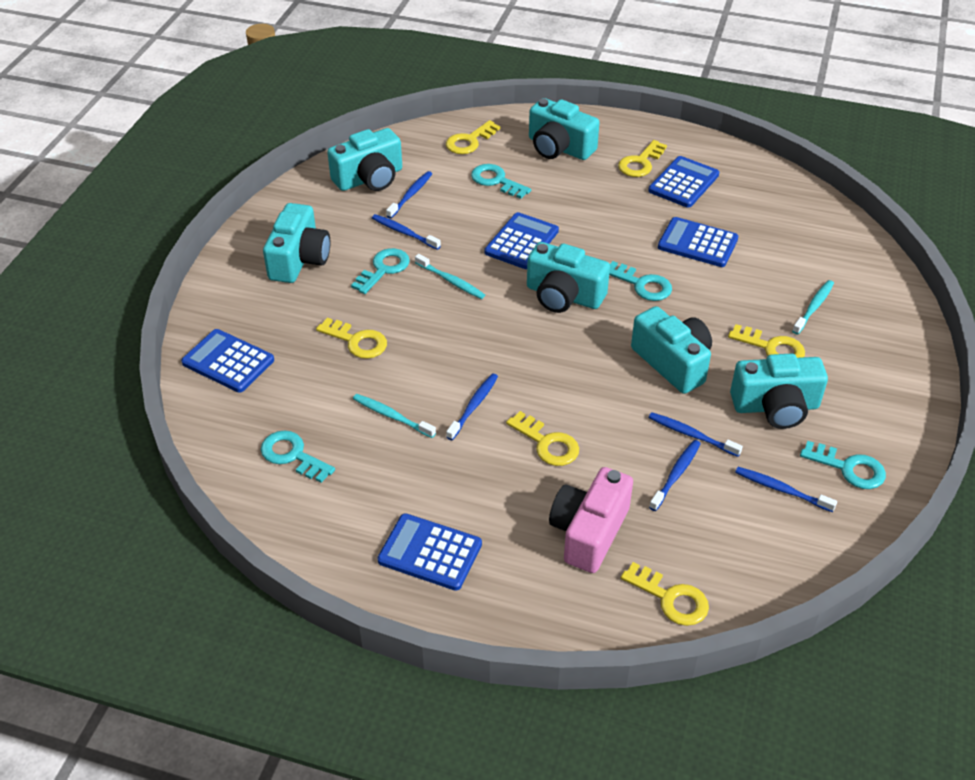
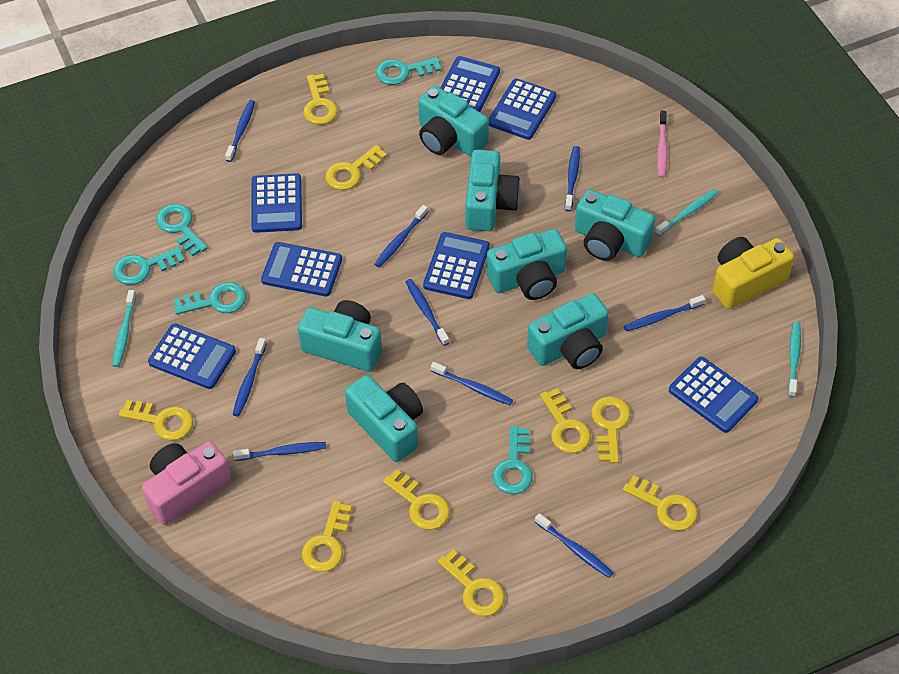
blue calculator: [181,329,274,393] [377,513,482,591] [485,212,559,269] [648,156,719,208] [658,217,738,267] = 5 -> [148,324,236,389] [251,173,302,233] [261,242,342,297] [423,232,490,299] [440,56,500,112] [489,78,556,140] [669,357,758,433] = 7
blue toothbrush: [372,214,441,250] [386,171,432,219] [446,373,498,440] [648,412,743,457] [649,440,701,511] [735,467,837,512] = 6 -> [225,100,255,162] [233,338,266,417] [233,442,326,461] [374,205,428,267] [406,279,449,346] [431,362,513,405] [535,513,613,578] [565,146,580,211] [624,295,705,331] = 9
pink toothbrush: none = 0 -> [657,111,667,178] = 1
turquoise camera: [263,203,330,283] [327,128,402,191] [527,242,610,313] [529,98,600,160] [631,306,712,394] [730,354,828,429] = 6 -> [298,300,382,372] [345,375,423,462] [418,86,489,156] [465,150,520,231] [487,229,567,300] [527,294,609,369] [575,189,655,261] = 7
yellow camera: none = 0 -> [713,237,794,309] = 1
yellow key: [316,318,387,359] [446,120,500,154] [506,411,579,466] [618,140,667,177] [621,562,709,626] [728,324,805,358] = 6 -> [119,400,193,440] [302,501,352,572] [303,74,338,125] [325,145,387,190] [383,469,450,530] [438,550,505,616] [540,389,591,453] [591,396,631,463] [623,475,698,531] = 9

